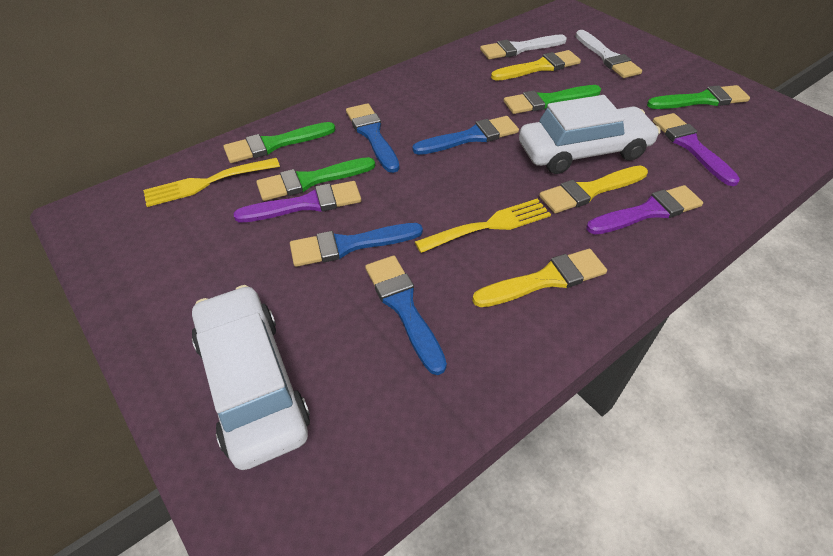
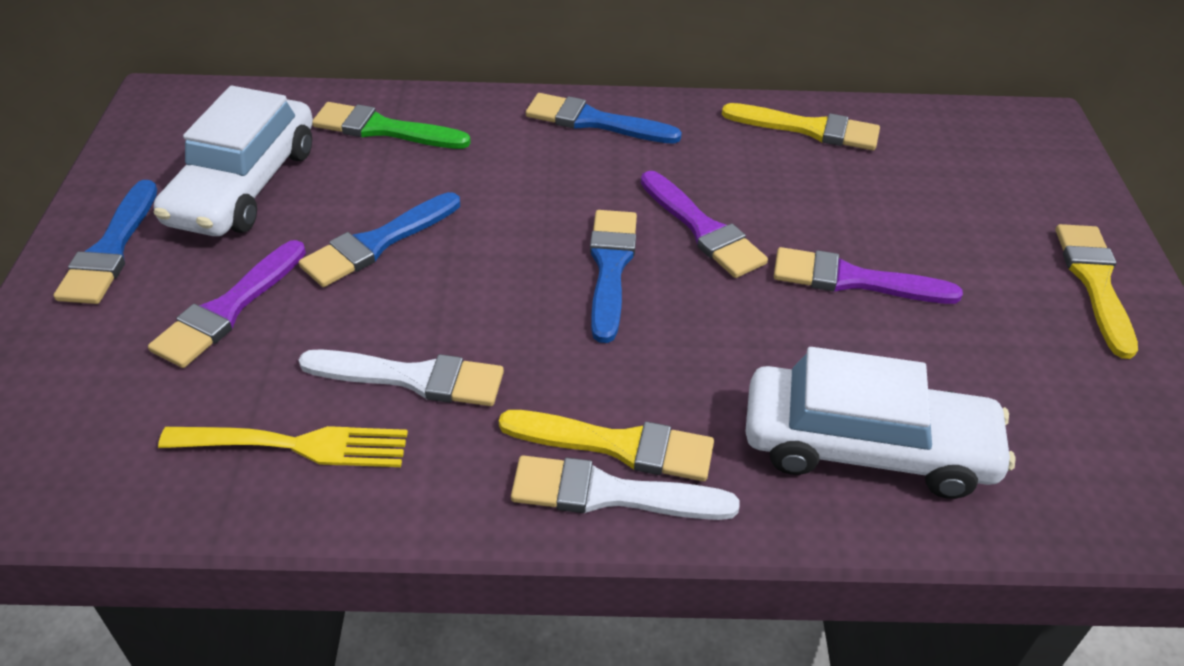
green brush: [224,122,336,163] [256,157,375,201] [504,85,601,114] [647,85,750,109] = 4 -> [312,102,471,149] = 1
yellow fork: [143,158,280,207] [415,199,551,253] = 2 -> [158,426,408,467] = 1

